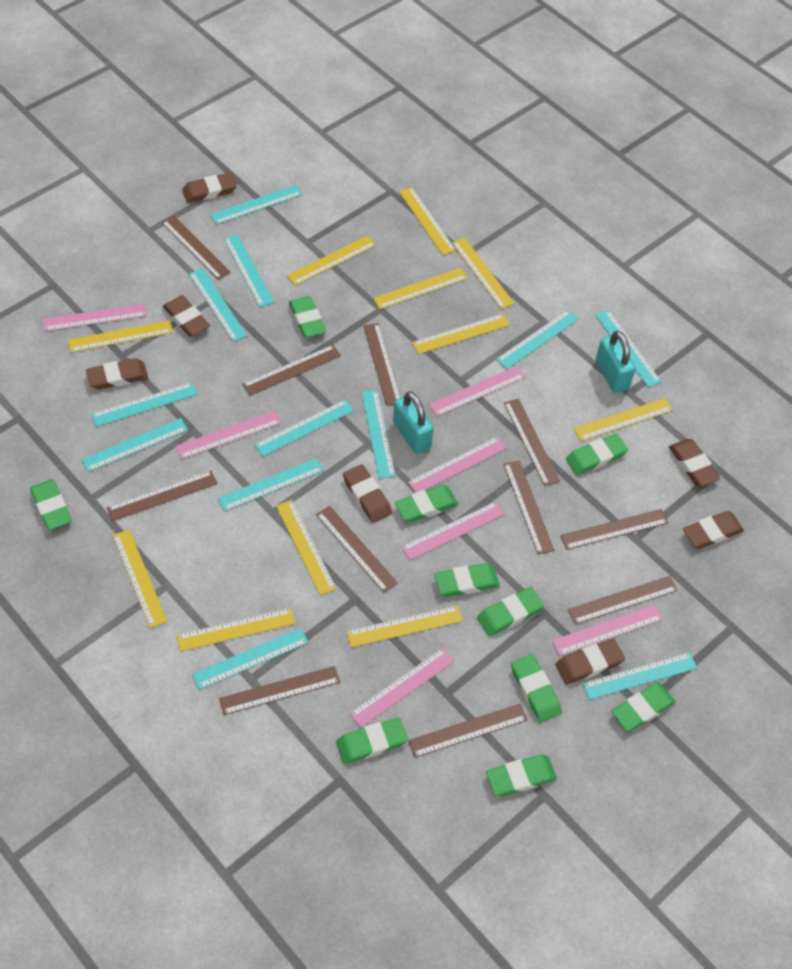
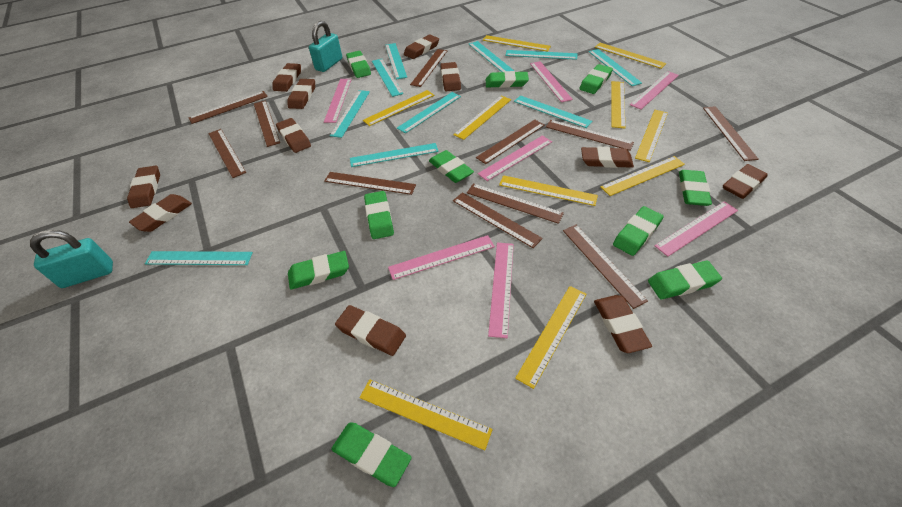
brown eraser: [86,358,148,390] [163,295,210,337] [182,173,237,203] [343,464,392,523] [555,639,625,685] [669,439,720,486] [683,511,744,549] = 7 -> [127,166,160,208] [129,194,192,232] [272,63,301,92] [276,118,311,153] [287,79,315,109] [335,305,406,356] [404,35,439,59] [440,62,461,91] [581,147,634,168] [594,295,652,353] [723,164,768,199] = 11
turquoise ruler: [81,418,188,472] [91,382,198,427] [189,268,247,342] [192,628,309,690] [210,185,303,225] [218,458,324,512] [224,234,274,307] [254,399,354,456] [361,390,395,479] [496,310,579,369] [582,652,697,700] [595,310,662,387] = 12 -> [145,251,253,265] [330,90,370,138] [350,143,438,167] [372,59,404,97] [385,43,407,79] [397,92,461,133] [469,41,514,72] [505,50,577,60] [514,95,592,128] [589,49,642,86] = 10
yellow ruler: [68,320,173,352] [113,529,167,628] [177,608,295,651] [276,500,336,595] [287,236,376,286] [346,605,463,647] [373,268,468,309] [399,187,456,255] [412,314,510,354] [452,238,515,309] [574,398,673,441] = 11 -> [359,379,493,450] [363,90,434,126] [453,96,511,140] [483,35,551,52] [499,175,598,206] [515,286,586,389] [595,43,667,69] [601,156,685,196] [611,81,625,128] [635,110,668,162] = 10

